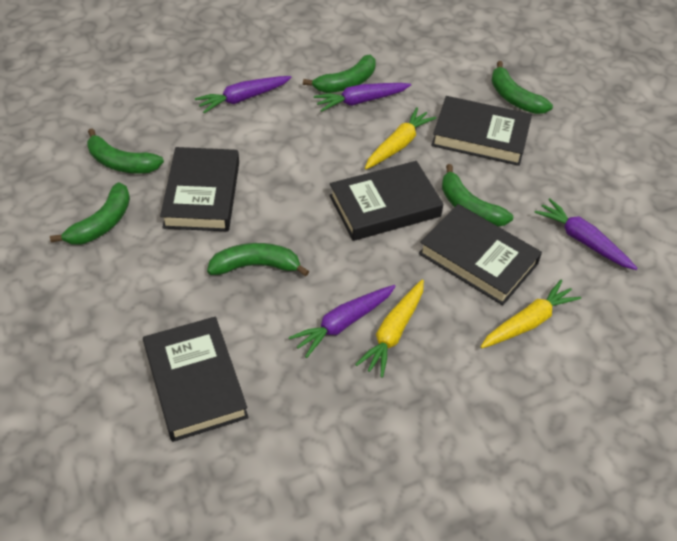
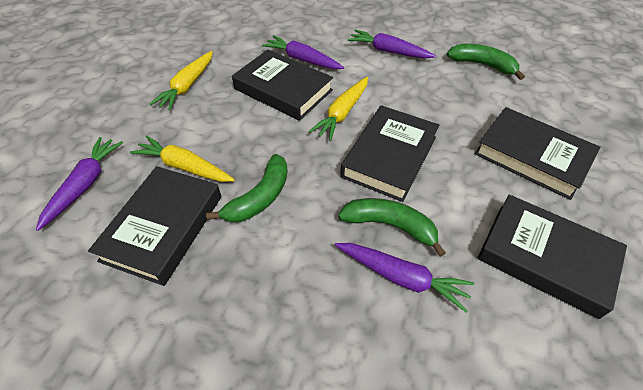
green banana: [50,182,130,245] [87,129,164,173] [207,243,309,276] [303,55,376,93] [442,164,513,226] [491,61,553,114] = 6 -> [206,154,288,222] [338,198,446,257] [447,44,525,80] = 3

